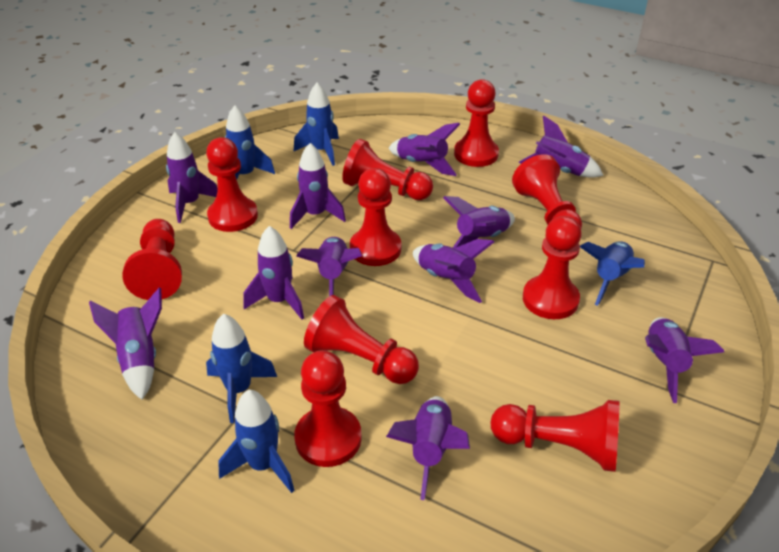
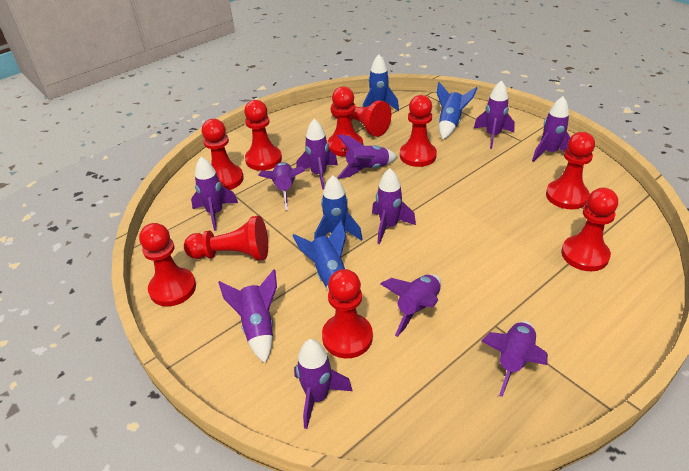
blue rocket: [206,313,277,423] [218,390,295,493] [225,105,275,179] [294,83,339,166] [580,241,645,306] = 5 -> [292,220,346,291] [314,175,363,241] [363,54,399,111] [437,82,477,139] = 4

